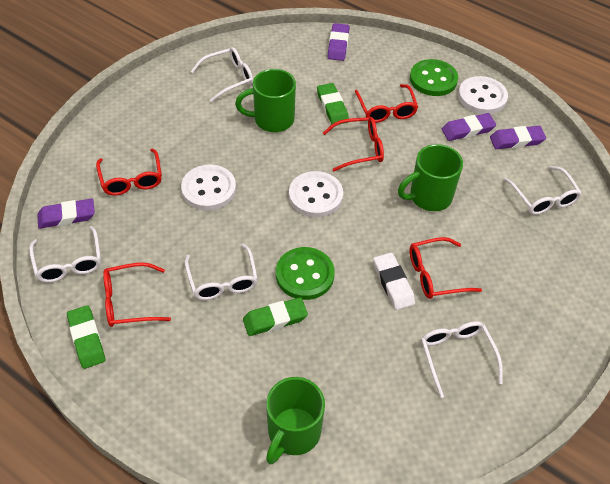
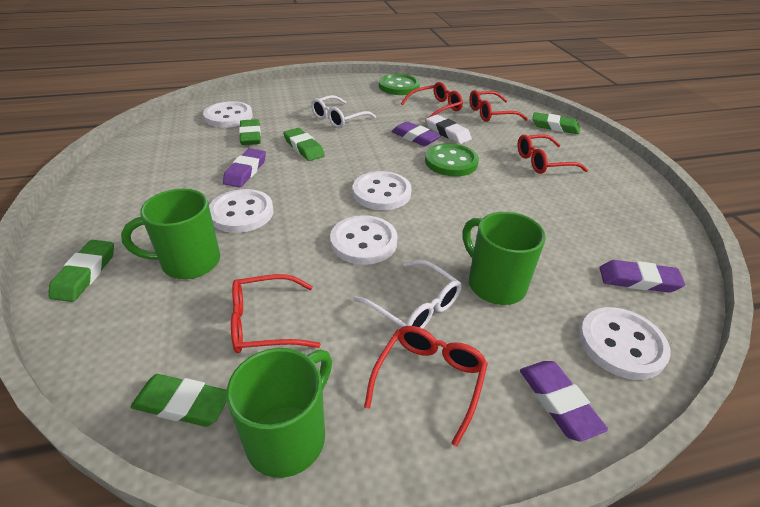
green eraser: [67,305,105,369] [243,297,308,336] [317,83,349,124] = 3 -> [48,240,114,302] [131,374,227,427] [239,119,261,145] [283,128,325,161] [532,112,580,134] = 5
white button: [181,165,236,210] [289,171,343,217] [458,76,508,114] = 3 -> [203,101,253,128] [209,189,274,233] [330,215,397,265] [353,171,412,210] [579,307,671,380] = 5
white glasses: [29,226,101,283] [185,244,258,300] [191,47,253,102] [421,321,503,398] [503,166,582,215] = 5 -> [311,95,376,128] [353,259,461,329] = 2

